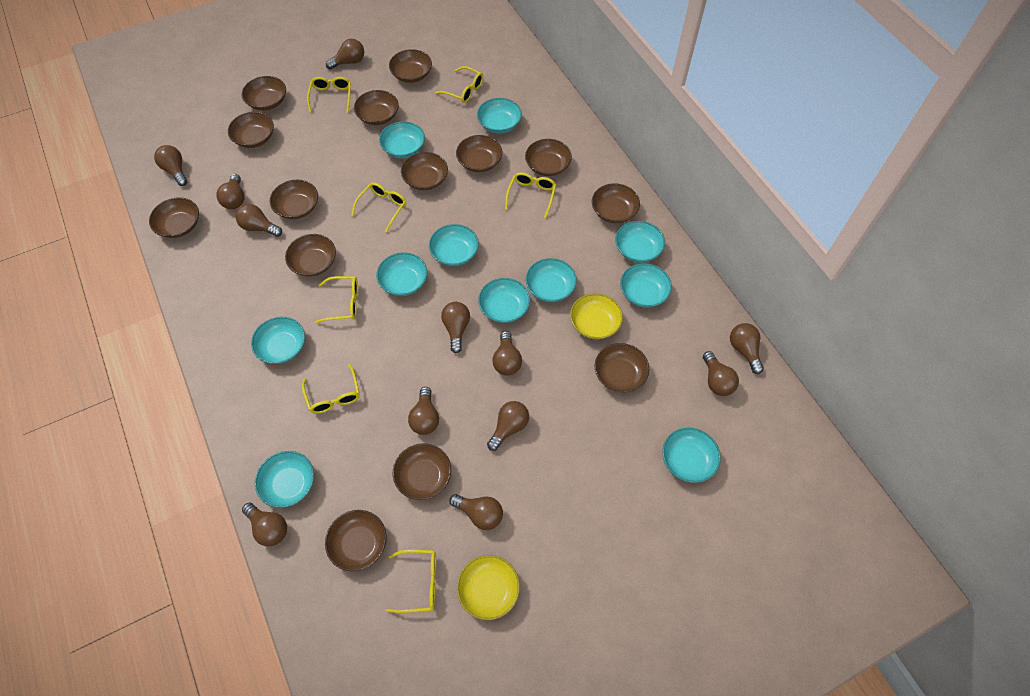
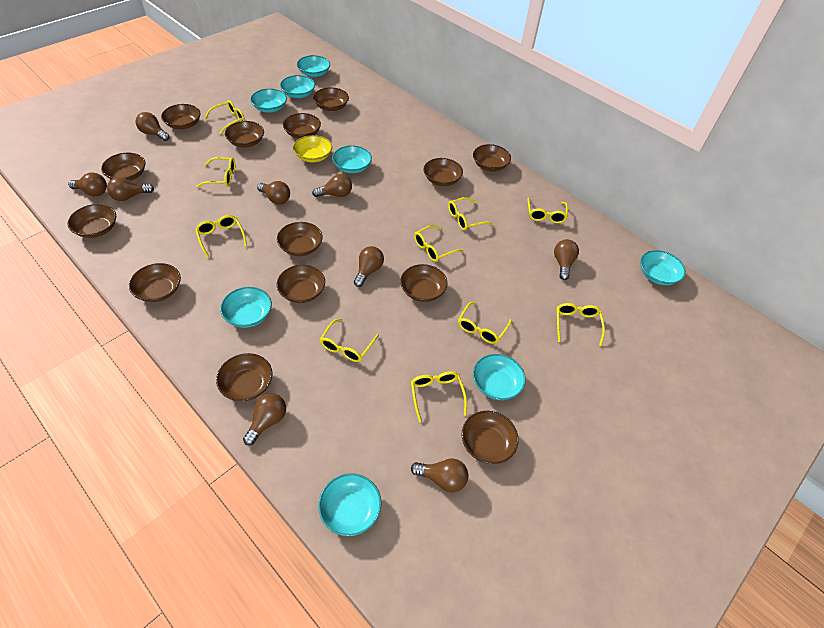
brown light bulb: [154,145,188,186] [216,174,245,209] [236,204,282,237] [242,503,287,546] [326,39,364,70] [408,387,439,435] [441,302,470,353] [449,494,503,530] [487,401,529,451] [492,331,522,375] [703,351,739,396] [730,323,764,374] = 12 -> [68,172,107,196] [107,177,154,201] [135,112,169,141] [243,393,286,445] [257,181,290,204] [312,174,352,197] [354,246,384,287] [411,458,469,493] [554,239,579,280] = 9
turquoise bowl: [251,317,305,364] [255,451,314,508] [376,252,428,296] [379,121,425,158] [429,224,479,266] [477,98,522,133] [478,278,530,323] [526,258,577,302] [615,221,665,263] [620,263,672,308] [662,428,721,483] = 11 -> [220,287,272,328] [250,89,287,113] [280,75,315,98] [297,55,330,77] [318,473,382,536] [332,145,372,173] [473,354,526,400] [640,250,686,285] = 8
yellow bowl: [457,555,520,620] [570,293,623,339] = 2 -> [293,135,332,162] = 1
yellow glasses: [302,364,360,414] [307,77,351,113] [315,276,358,323] [351,182,406,233] [385,549,436,613] [435,66,483,103] [505,172,556,218] = 7 -> [195,215,247,258] [196,157,235,188] [204,100,245,134] [320,319,379,362] [411,371,467,423] [414,225,463,262] [448,197,493,231] [458,302,512,344] [527,198,568,223] [557,303,605,346] = 10

